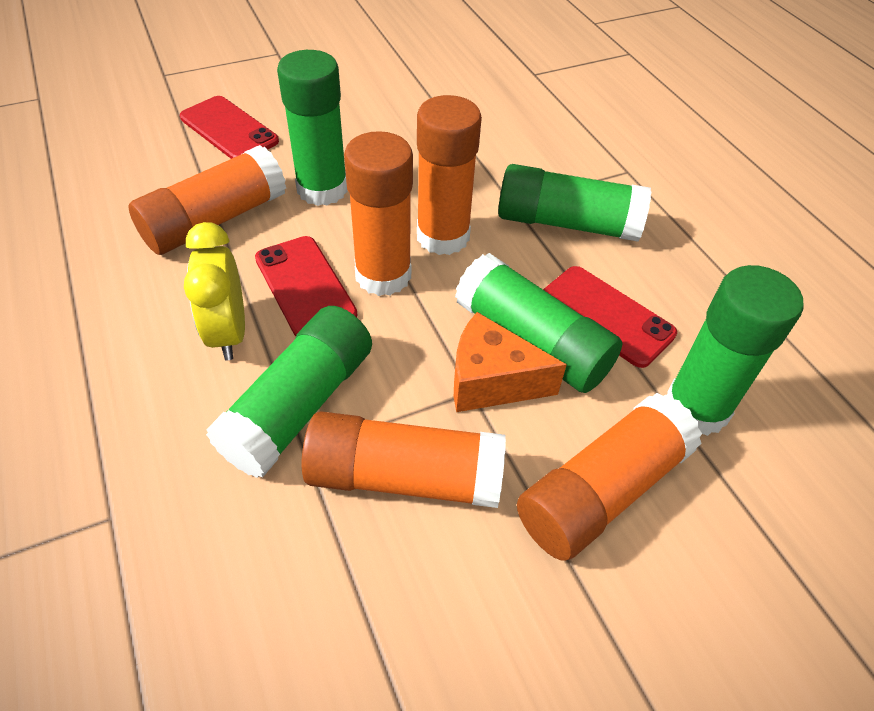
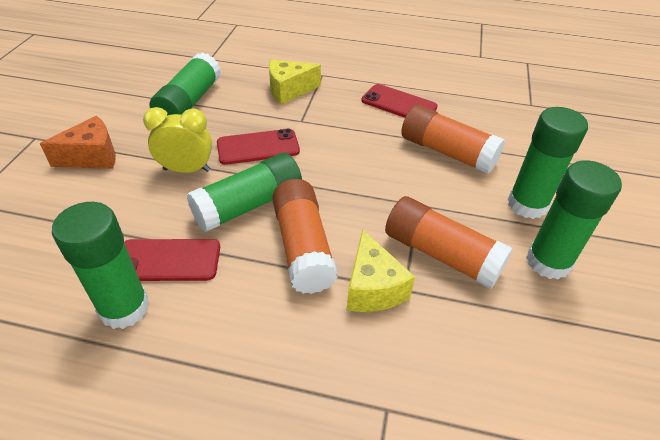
orange glue stick: [128,145,286,255] [302,411,506,508] [344,131,413,296] [417,95,482,255] [517,393,702,561] = 5 -> [272,179,338,294] [385,196,513,289] [401,105,505,174] = 3
yellow cheese: none = 0 -> [269,59,321,104] [347,229,415,312] = 2

